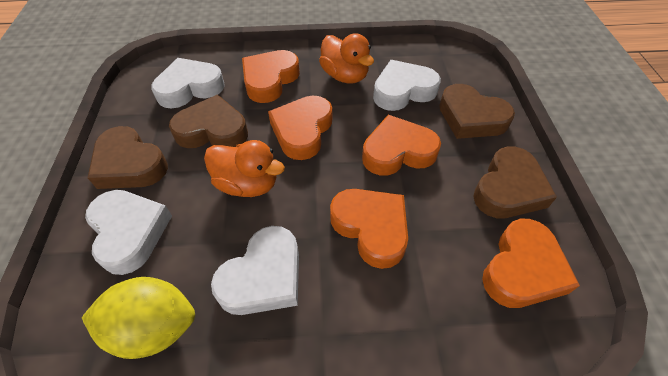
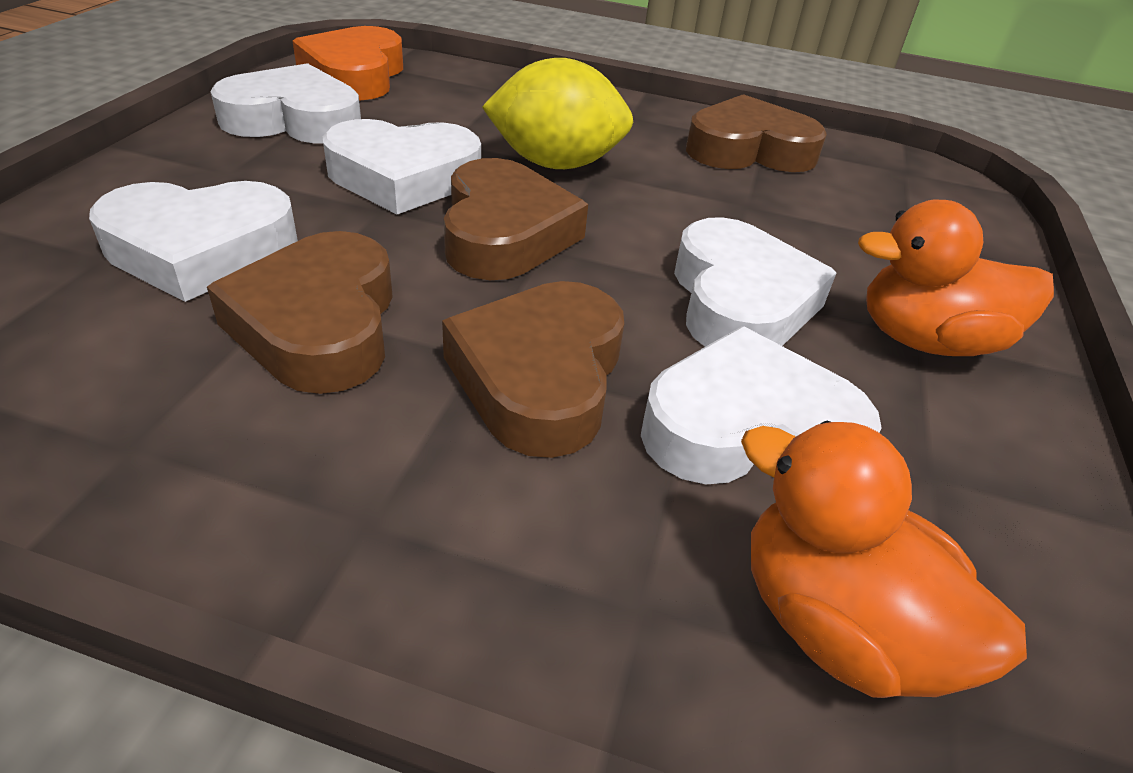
orange heart: [242,50,300,103] [268,96,332,160] [330,189,408,269] [362,115,441,176] [482,219,580,308] = 5 -> [292,26,403,101] = 1
white heart: [85,190,172,275] [151,58,225,108] [211,226,299,315] [373,60,441,111] = 4 -> [89,181,298,302] [210,63,361,144] [323,119,481,214] [641,326,882,484] [674,217,837,347] = 5

